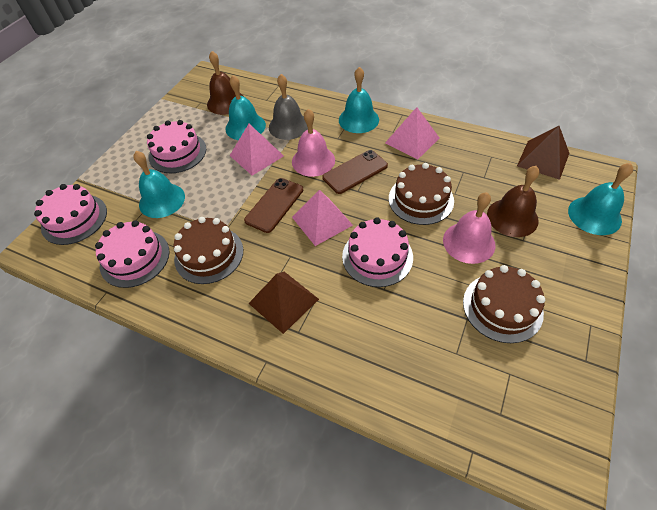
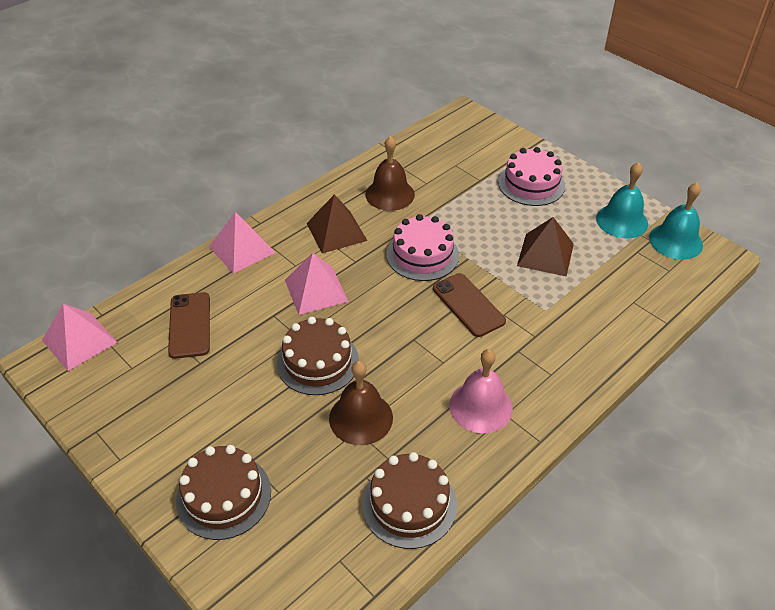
grey bell: [269,74,308,140] = 1 -> none = 0
pink bell: [292,109,335,177] [443,192,496,264] = 2 -> [449,349,513,433] = 1
pink cake: [34,184,107,245] [95,220,170,288] [147,120,206,173] [342,217,413,287] = 4 -> [387,214,459,281] [498,147,565,206] = 2
turquoise bell: [133,151,185,218] [226,75,266,140] [339,67,379,133] [568,163,633,235] = 4 -> [596,162,648,239] [649,182,703,260] = 2

